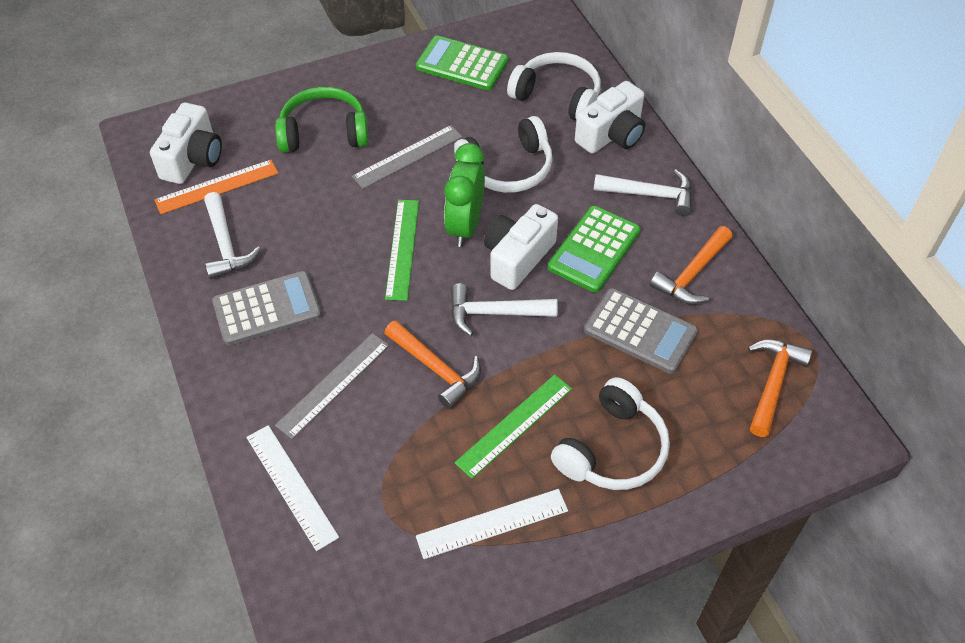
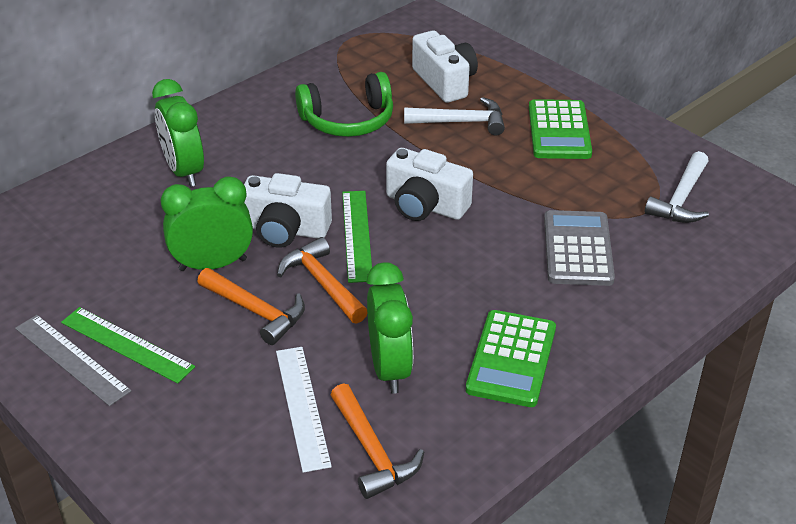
green clock: [444,143,485,247] = 1 -> [152,79,204,187] [161,176,253,271] [366,262,413,394] = 3
grey calculator: [212,271,322,346] [584,288,698,374] = 2 -> [544,210,615,286] = 1
grey ruler: [275,333,390,439] [352,125,462,189] = 2 -> [15,315,131,406] = 1
orange ruler: [154,160,278,214] = 1 -> none = 0
white hammer: [204,192,261,279] [451,284,558,336] [594,169,692,216] = 3 -> [404,97,505,135] [645,151,709,223] = 2
white headphones: [454,116,553,193] [507,52,601,120] [551,377,670,490] = 3 -> none = 0
white ruler: [246,425,339,551] [416,489,568,559] = 2 -> [276,347,332,473] = 1

